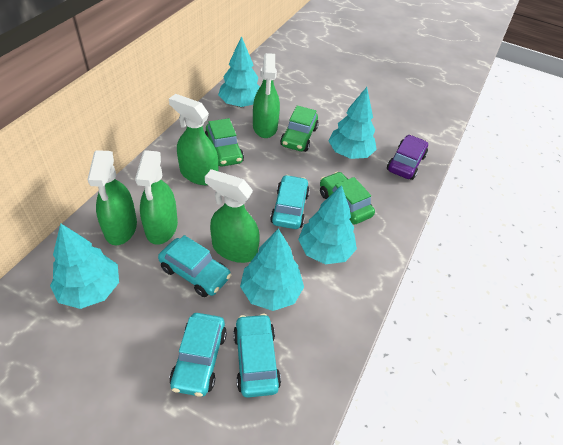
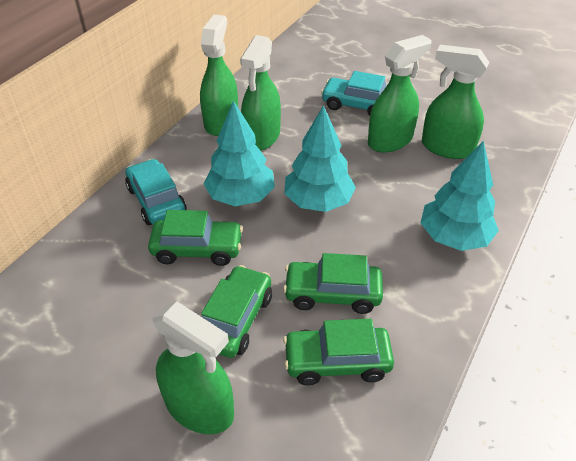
green car: [205,118,244,167] [280,105,319,152] [320,172,375,225] = 3 -> [148,210,243,266] [201,265,272,358] [283,253,383,314] [283,319,394,385] = 4
purple car: [387,135,428,180] = 1 -> none = 0
turquoise car: [158,235,231,297] [170,313,227,397] [233,314,281,398] [270,175,310,229] = 4 -> [125,159,187,225] [321,71,386,116] = 2
turquoise tree: [50,223,119,309] [218,36,260,107] [240,229,304,311] [298,185,357,264] [328,87,377,159] = 5 -> [203,100,275,206] [284,105,356,212] [421,140,499,251] = 3

